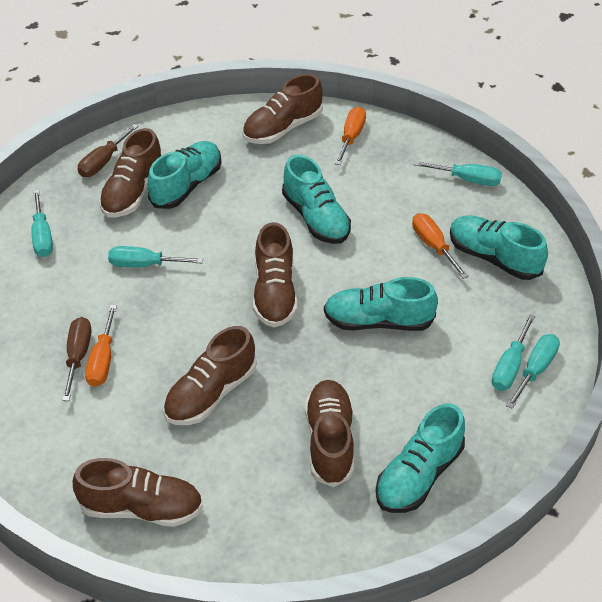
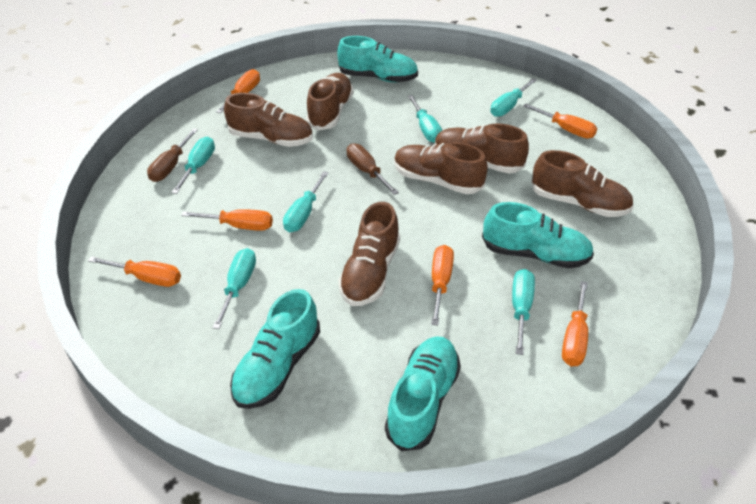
orange screwdriver: [85,305,117,387] [335,107,366,165] [412,213,468,279] = 3 -> [88,256,181,287] [181,209,273,231] [216,69,260,113] [431,245,454,326] [523,103,597,138] [562,281,588,367] = 6
turquoise screwdriver: [32,190,53,257] [108,246,203,267] [414,161,502,186] [492,314,535,391] [506,334,560,409] = 5 -> [171,137,215,194] [212,248,256,329] [283,171,329,232] [408,95,442,143] [490,78,537,117] [512,269,535,355] = 6
turquoise shoe: [147,141,221,209] [282,155,351,244] [324,277,438,331] [376,404,465,513] [450,215,548,280] = 5 -> [230,289,320,409] [337,36,418,82] [385,336,461,451] [482,202,594,268] = 4

